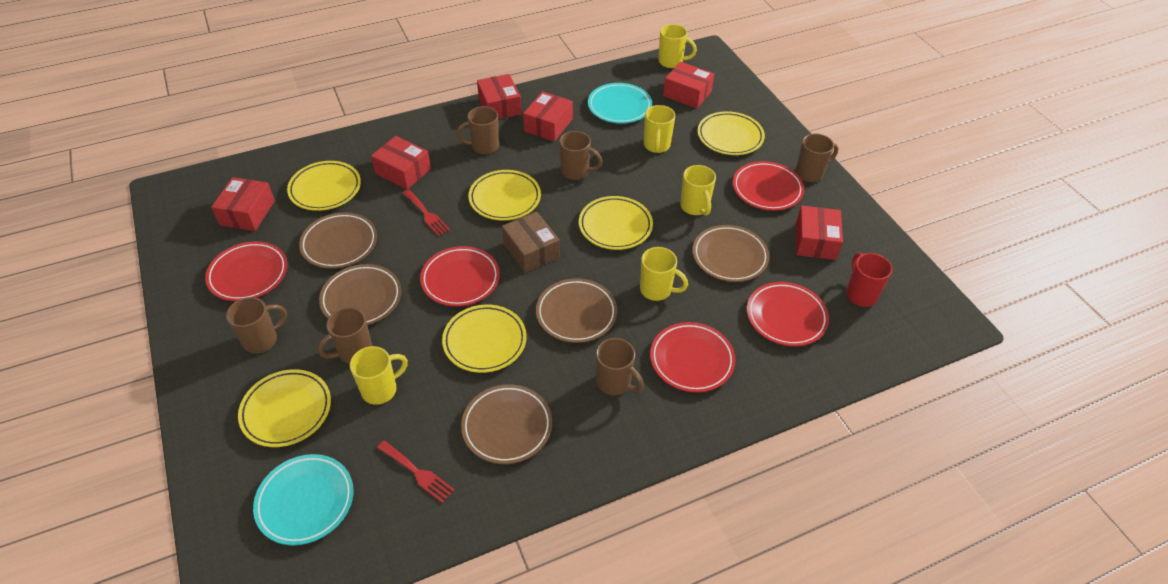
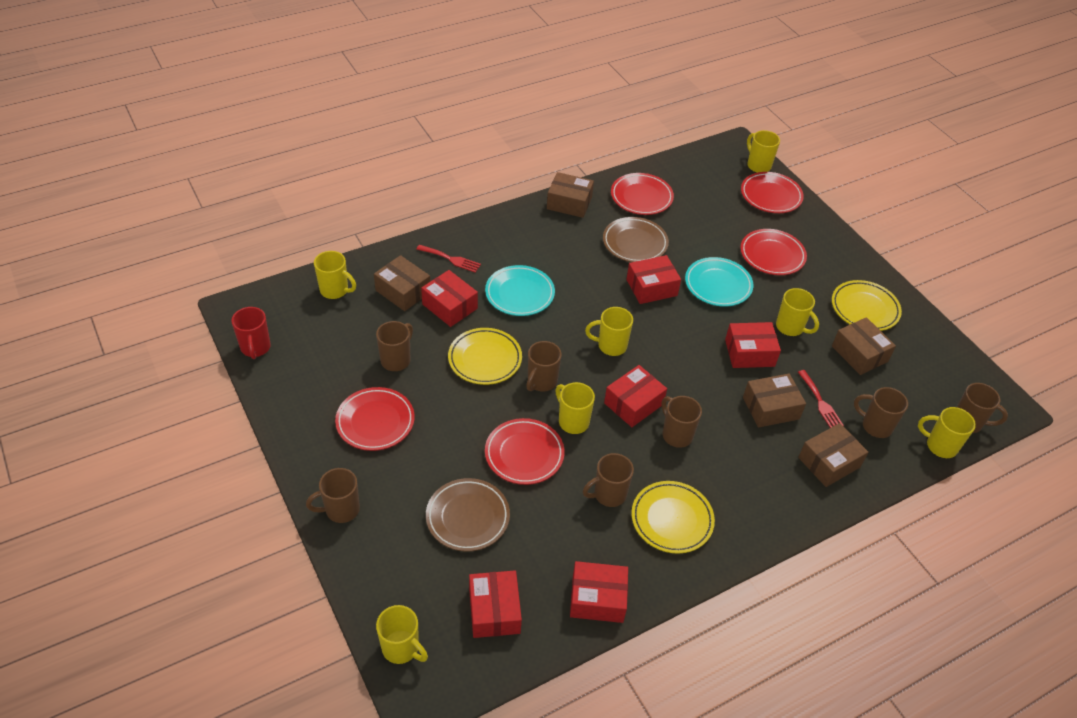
brown box: [502,212,560,273] = 1 -> [374,255,430,311] [547,172,594,218] [743,374,806,428] [798,423,868,487] [832,317,896,375] = 5
brown mug: [226,297,287,354] [318,307,372,364] [456,106,499,154] [559,131,603,180] [596,338,644,396] [796,133,838,182] = 6 -> [306,468,360,523] [376,321,413,371] [526,341,562,392] [583,453,634,507] [662,396,702,448] [854,387,908,438] [957,383,1008,433] = 7
brown plate: [299,212,377,269] [319,264,401,325] [461,384,552,464] [536,278,617,343] [693,225,770,282] = 5 -> [426,478,510,551] [603,217,669,262] = 2
yellow mug: [350,346,408,405] [640,247,688,301] [644,105,675,153] [659,24,697,68] [681,165,716,216] = 5 -> [314,251,356,299] [376,605,428,664] [555,382,595,434] [585,307,633,356] [747,130,780,173] [776,288,819,336] [918,407,976,458] = 7
yellow plate: [238,369,331,447] [287,161,361,211] [442,304,527,373] [468,170,541,221] [579,196,653,250] [698,111,765,155] = 6 -> [448,328,522,385] [631,481,715,554] [832,280,902,331] = 3

